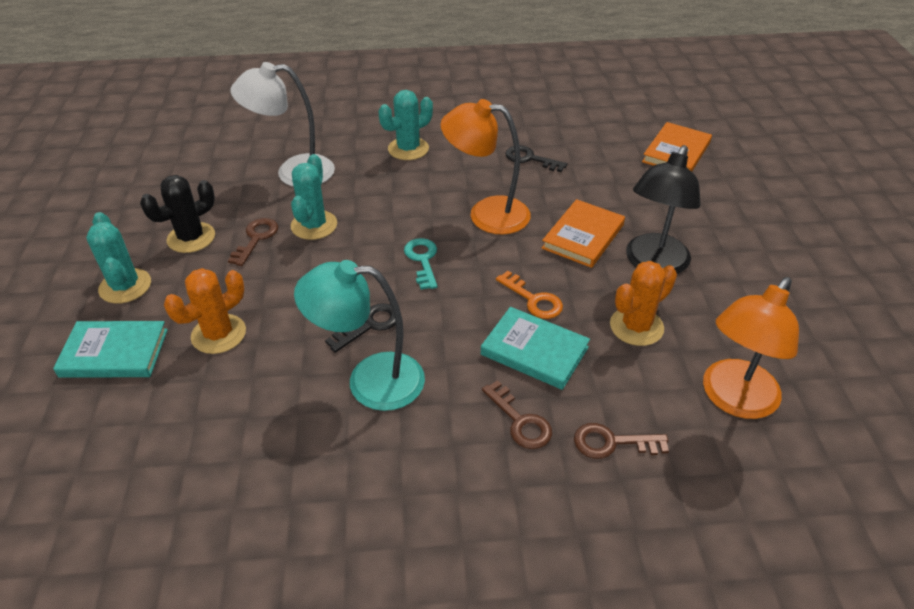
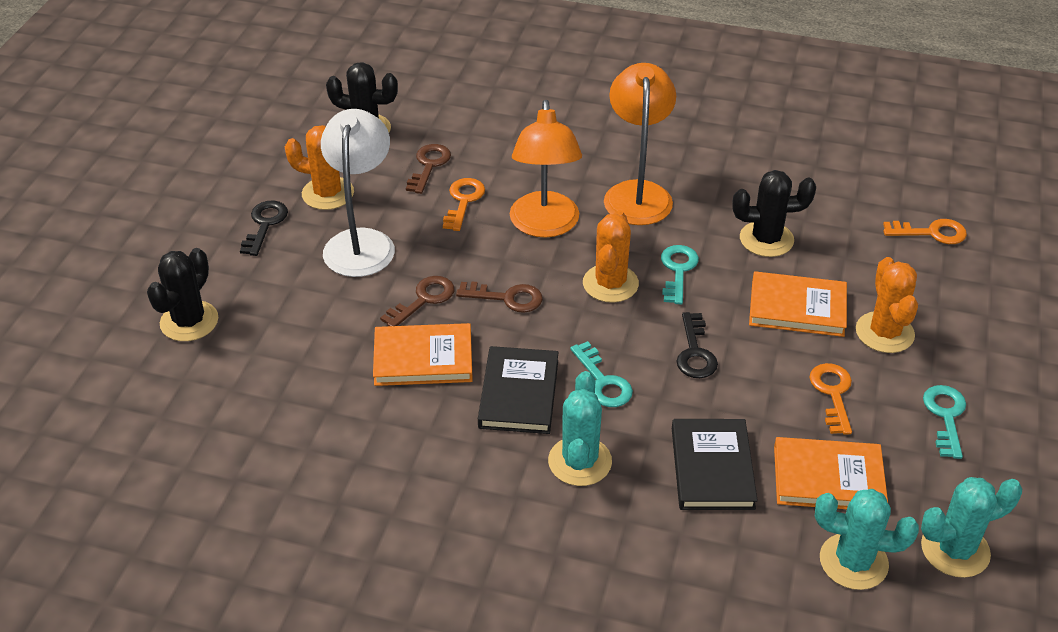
black book: none = 0 -> [478,346,559,434] [672,419,758,510] = 2
black cactus: [140,175,215,253] = 1 -> [147,248,218,341] [326,62,398,132] [732,170,816,257] = 3
black lamp: [626,145,701,274] = 1 -> none = 0
orange book: [542,199,625,268] [642,122,712,172] = 2 -> [373,323,473,386] [749,271,847,337] [774,437,888,509] = 3
orange cactus: [164,268,246,354] [610,261,677,346] = 2 -> [285,125,354,210] [583,210,639,303] [856,257,918,353] = 3
orange key: [496,271,563,319] = 1 -> [443,178,485,231] [809,363,852,435] [883,219,967,244] = 3
turquoise book: [53,321,168,378] [481,307,590,390] = 2 -> none = 0
turquoise key: [404,238,437,290] = 1 -> [570,341,633,407] [661,245,699,304] [923,385,966,459] = 3
turquoise lamp: [294,260,425,411] = 1 -> none = 0

